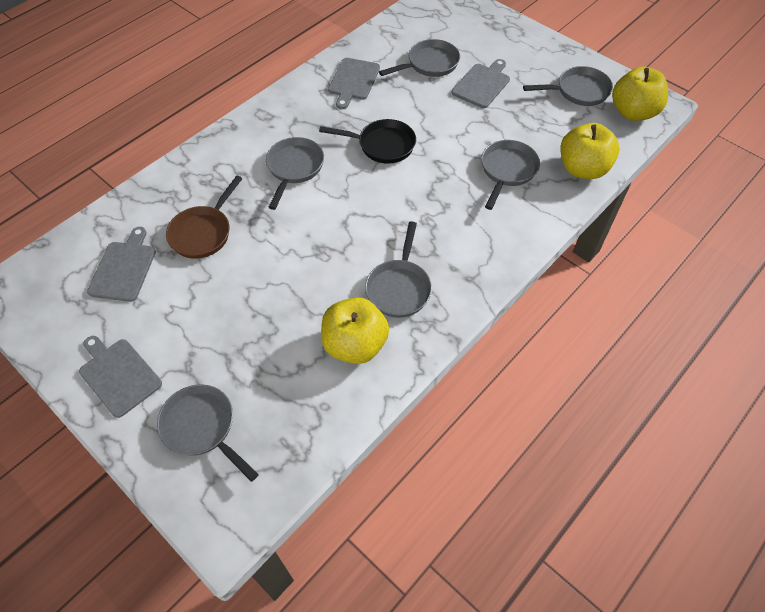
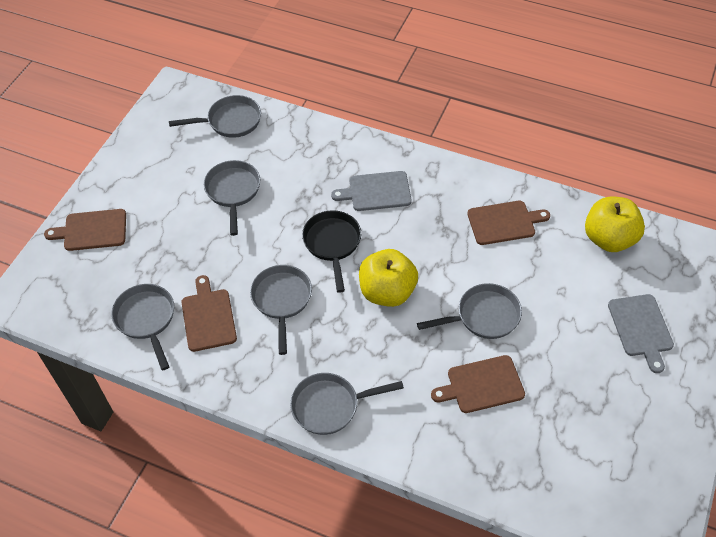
brown cutting board: none = 0 -> [44,209,126,251] [181,275,237,352] [431,355,525,413] [467,201,550,245] = 4
brown pan: [166,175,243,259] = 1 -> none = 0
grey cutting board: [79,336,162,418] [87,227,156,302] [328,58,380,109] [451,59,510,108] = 4 -> [331,171,412,211] [608,294,674,373] = 2
yellow apple: [321,297,389,364] [560,123,619,179] [612,67,668,121] = 3 -> [359,249,418,307] [585,197,645,252] = 2

